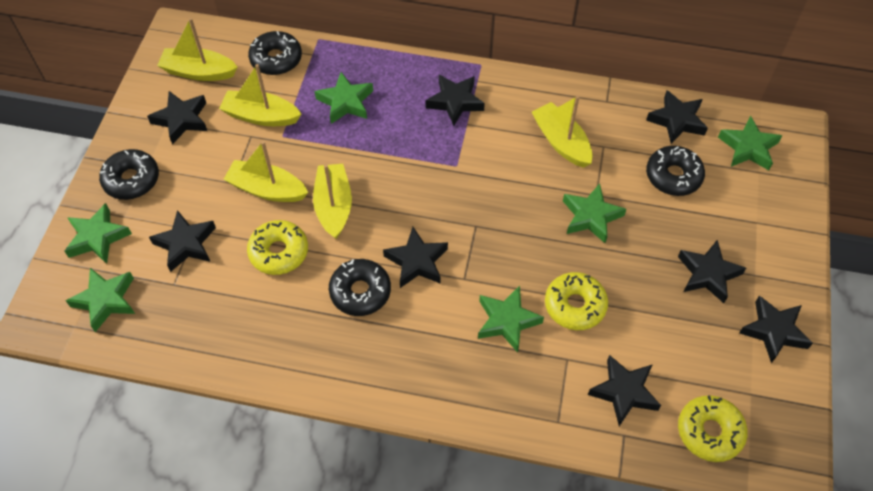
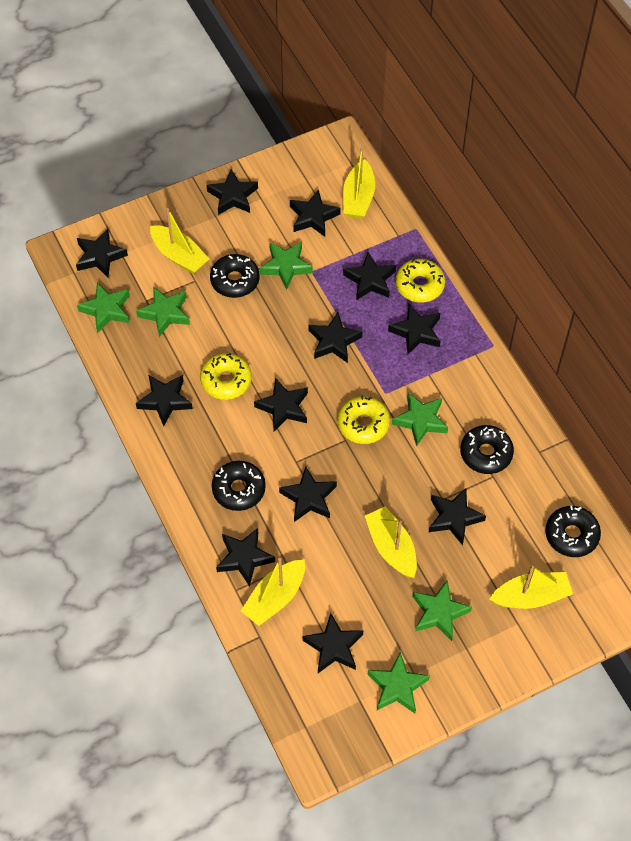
black star: [147,91,207,144] [149,210,216,272] [383,227,448,288] [426,75,485,126] [588,355,661,426] [646,90,708,144] [678,239,746,303] [739,296,813,363] = 8 -> [76,229,128,277] [136,375,193,426] [206,169,258,215] [216,528,275,586] [254,378,308,431] [279,466,337,522] [290,189,341,237] [303,613,363,673] [308,313,363,363] [343,252,396,300] [388,304,441,354] [429,488,486,545] = 12

